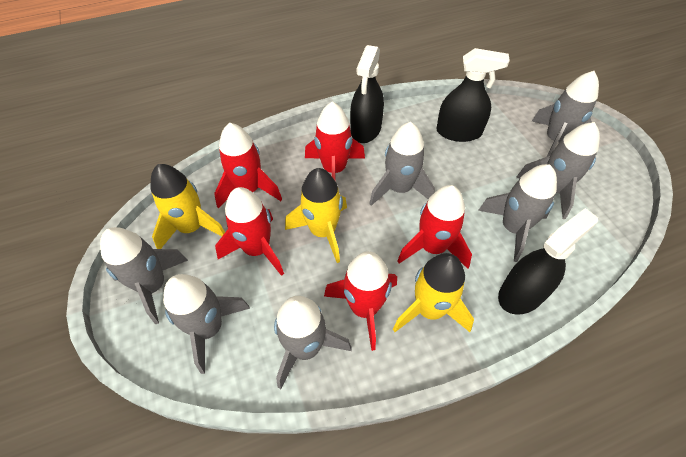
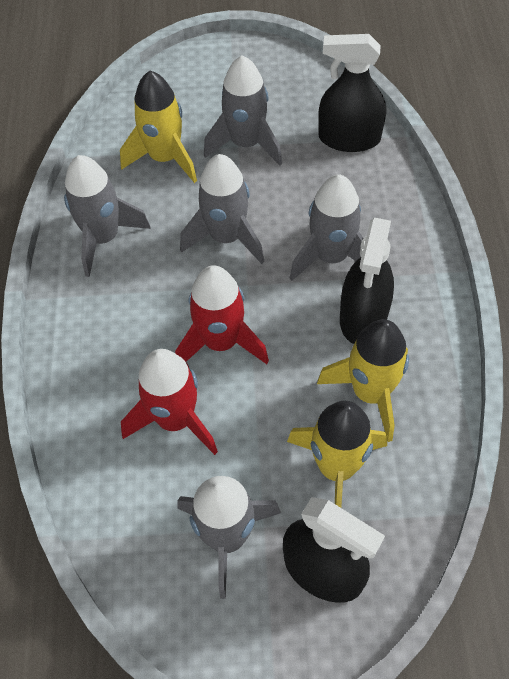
grey rocket: [100,227,188,324] [163,274,250,374] [274,296,352,389] [369,122,435,206] [478,164,557,262] [516,122,600,219] [532,71,599,157] = 7 -> [64,155,151,277] [178,476,281,599] [180,154,264,264] [204,55,282,166] [290,174,364,281] = 5
red rocket: [214,123,282,209] [215,187,284,276] [305,102,365,182] [324,251,397,351] [398,185,472,269] = 5 -> [121,349,218,455] [175,265,269,364] = 2

